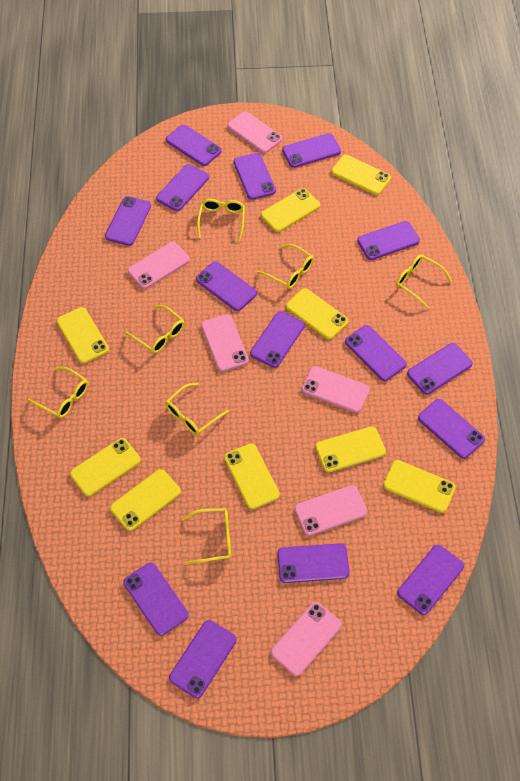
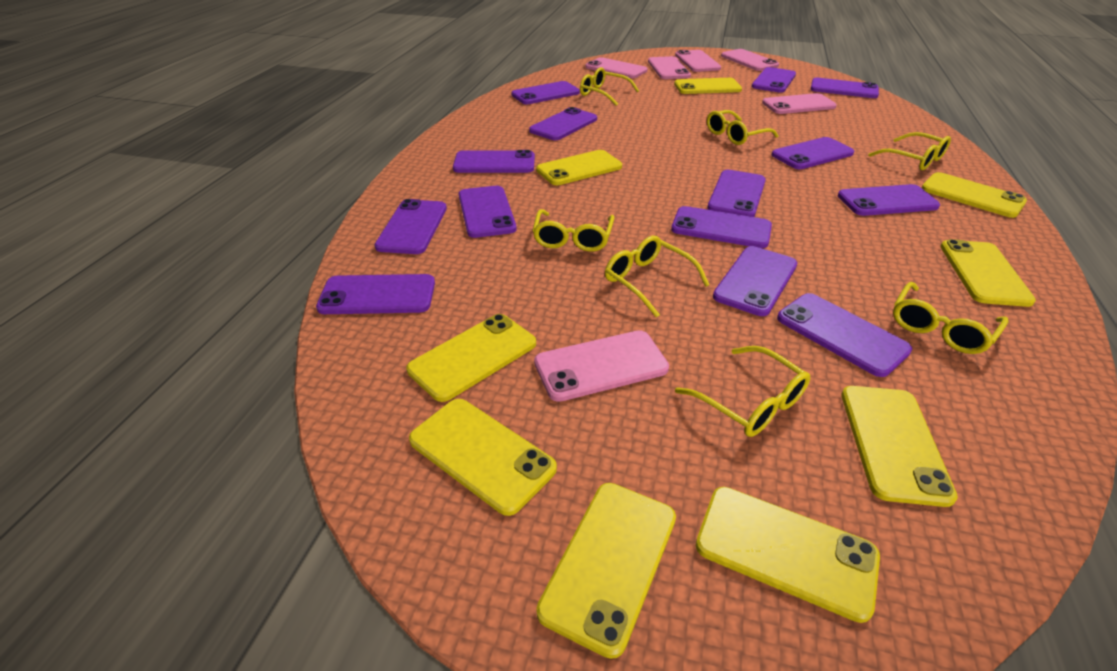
purple phone: [105,196,151,246] [123,563,189,636] [156,164,209,211] [166,125,222,166] [169,620,236,698] [196,262,257,311] [233,153,276,200] [250,311,305,368] [277,543,350,583] [282,133,341,168] [345,325,407,381] [357,221,420,260] [397,545,464,615] [407,343,473,394] [418,399,485,459] = 15 -> [316,274,435,314] [375,199,447,254] [453,150,535,173] [459,186,517,238] [511,81,580,104] [529,107,597,140] [671,206,772,248] [708,170,766,217] [713,246,797,316] [752,67,796,93] [771,137,854,169] [777,293,912,377] [811,78,879,98] [838,184,940,216] = 14

